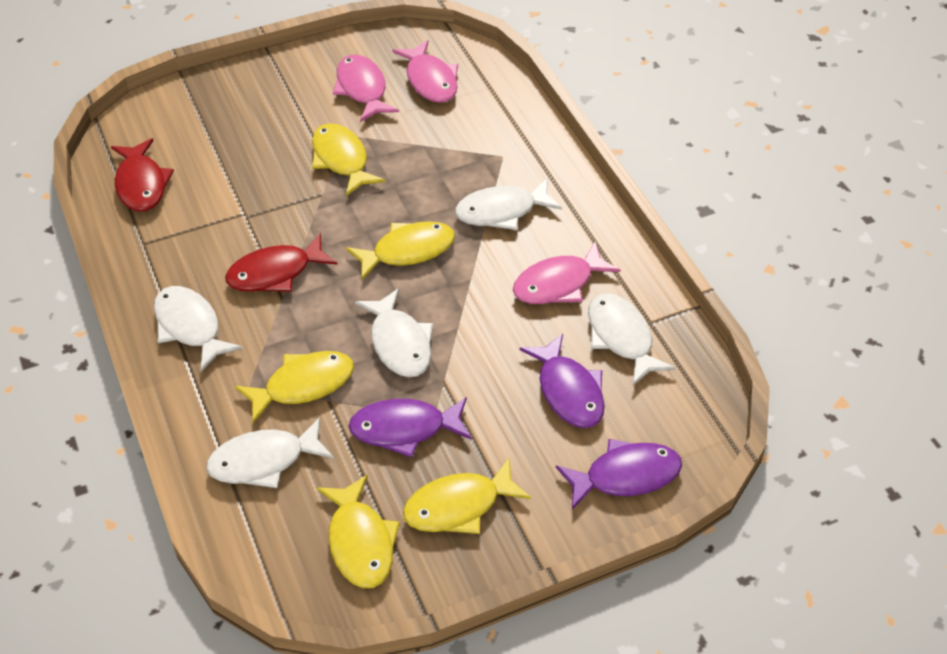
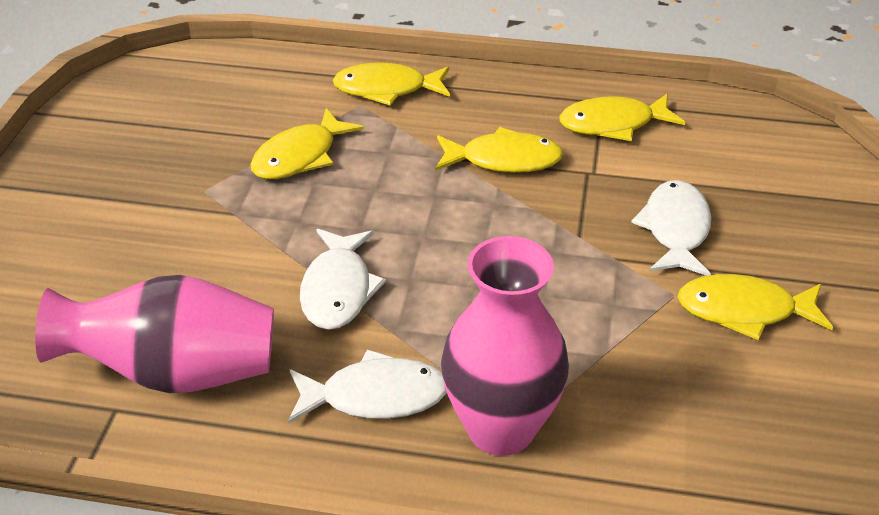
pink fish: [333,55,399,122] [392,40,458,103] [513,242,621,304] = 3 -> none = 0
pink vase: none = 0 -> [35,275,274,393] [441,236,569,456] = 2
purple fish: [348,397,471,458] [519,334,605,428] [556,439,682,510] = 3 -> none = 0
red fish: [111,138,174,212] [225,233,338,292] = 2 -> none = 0
white fish: [154,286,243,372] [206,417,334,488] [355,288,433,377] [455,179,562,230] [588,293,676,385] = 5 -> [288,349,447,423] [300,229,386,330] [631,180,711,276] = 3

